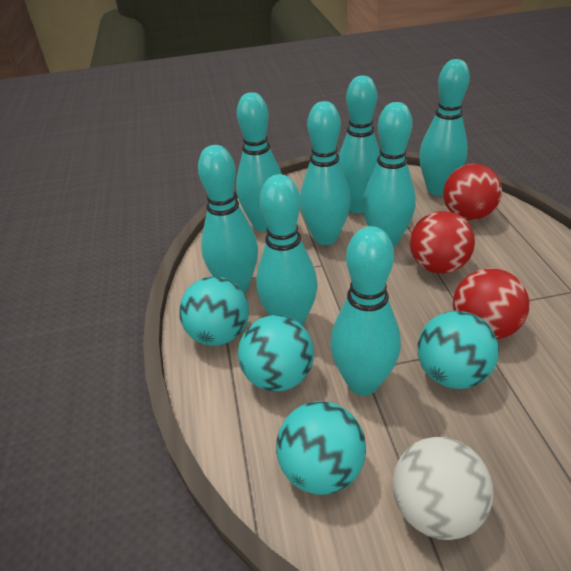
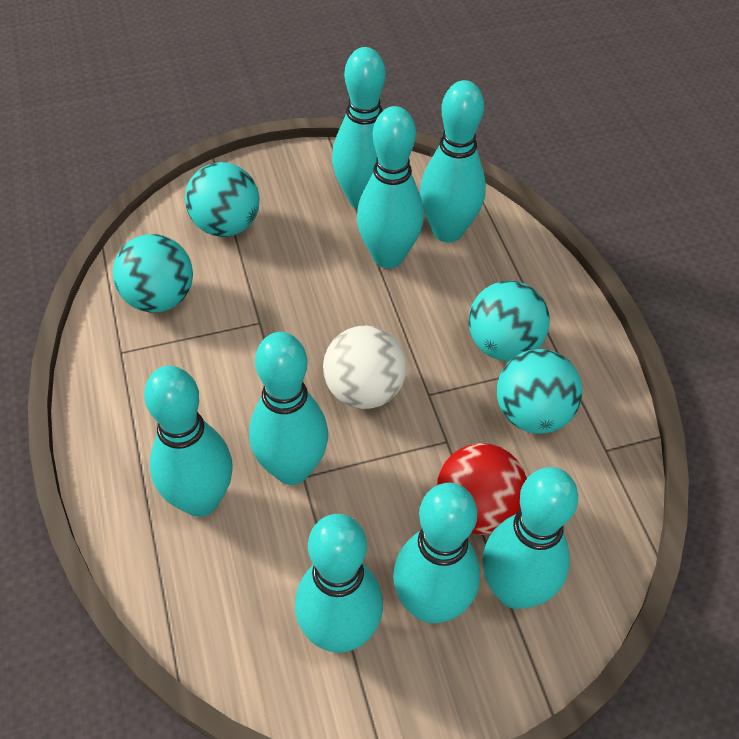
red ball: [410,211,475,274] [443,164,502,220] [453,268,529,339] = 3 -> [437,443,527,535] = 1

